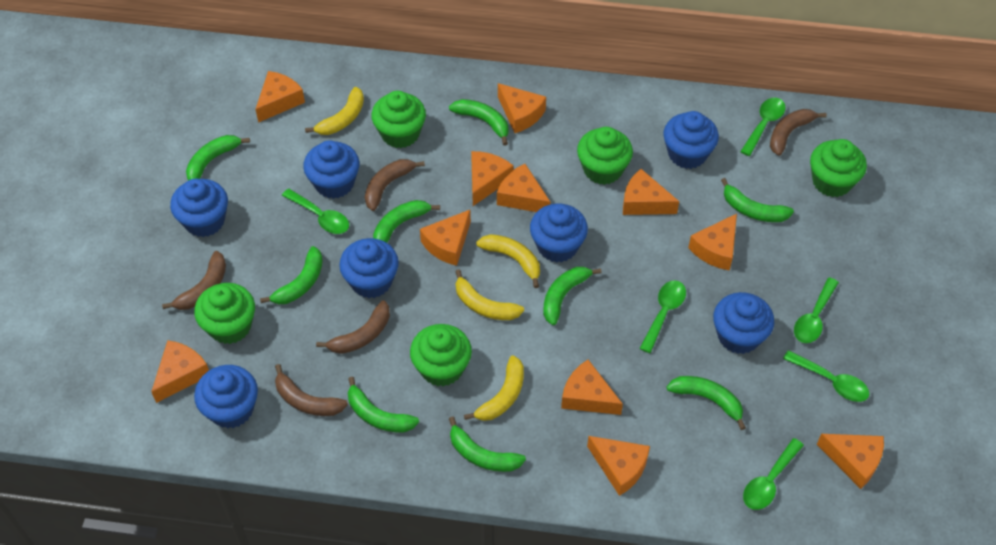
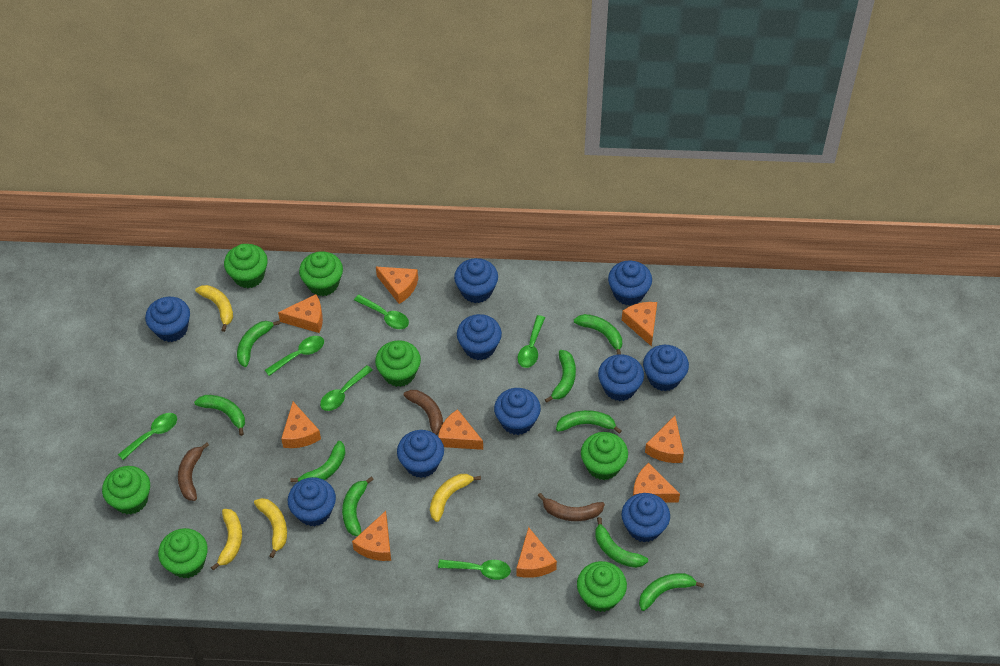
blue cupcake: [170,179,228,237] [194,365,258,428] [303,140,360,199] [339,238,399,298] [530,203,588,263] [663,111,719,169] [713,292,774,354] = 7 -> [145,297,190,342] [288,477,336,526] [397,430,444,478] [454,258,498,303] [457,314,502,360] [494,388,541,435] [598,354,644,401] [608,261,652,305] [622,493,670,542] [643,345,689,391] = 10
brown banana: [162,251,226,310] [275,364,348,416] [316,300,390,354] [365,159,425,211] [770,109,827,156] = 5 -> [178,443,209,501] [403,390,443,435] [537,493,605,521] = 3
green cupcake: [194,283,255,344] [371,91,426,148] [410,324,472,387] [577,127,633,185] [810,139,867,197] = 5 -> [102,466,150,514] [158,528,208,578] [224,244,268,288] [299,252,343,296] [375,340,421,387] [577,561,627,612] [581,432,628,480] = 7
orange cheese: [151,340,209,403] [255,71,305,123] [420,210,471,266] [471,151,513,206] [497,164,551,212] [498,83,546,133] [561,360,623,415] [587,436,650,496] [623,169,679,215] [688,214,737,271] [817,434,884,489] = 11 -> [278,294,323,333] [281,402,321,448] [352,511,391,561] [376,267,418,304] [438,409,483,450] [517,527,557,578] [622,302,657,347] [633,463,680,503] [645,416,684,463] = 9

